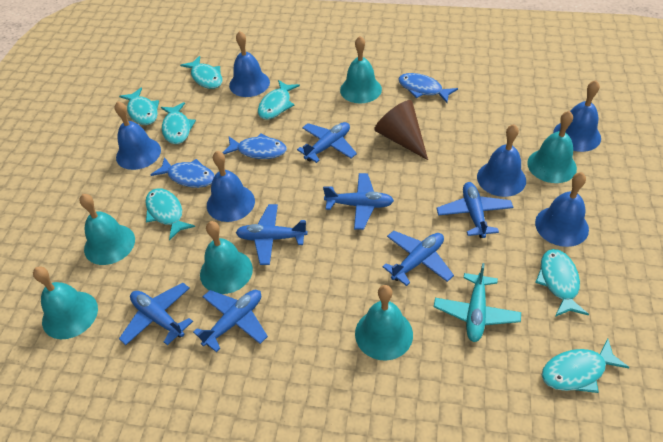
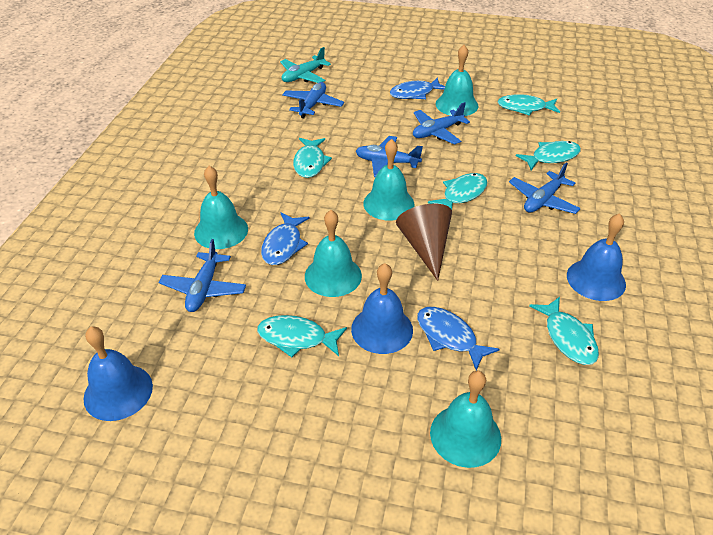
blue bell: [114,101,161,170] [207,151,255,222] [229,31,270,97] [477,124,526,197] [535,172,589,247] [553,80,601,152] = 6 -> [84,326,153,421] [351,263,413,354] [567,213,626,301] = 3
blue plane: [119,283,193,345] [193,290,268,352] [236,204,308,265] [297,122,357,163] [323,173,394,230] [382,231,454,286] [436,182,513,238] = 7 -> [158,239,246,312] [282,82,344,118] [356,136,423,177] [413,102,470,145] [509,163,581,214] = 5
turquoise bell: [33,267,98,339] [79,194,135,265] [200,221,253,294] [340,36,382,103] [355,285,413,361] [527,111,577,183] = 6 -> [194,166,248,249] [305,210,362,297] [363,139,414,221] [430,371,501,468] [435,45,479,116] = 5
turquoise fish: [119,88,159,125] [145,188,195,241] [161,102,196,144] [180,56,222,89] [258,80,300,120] [535,249,589,316] [542,339,630,393] = 7 -> [257,315,347,357] [293,138,332,178] [428,173,487,210] [498,94,560,116] [516,141,581,170] [529,297,599,365] = 6

